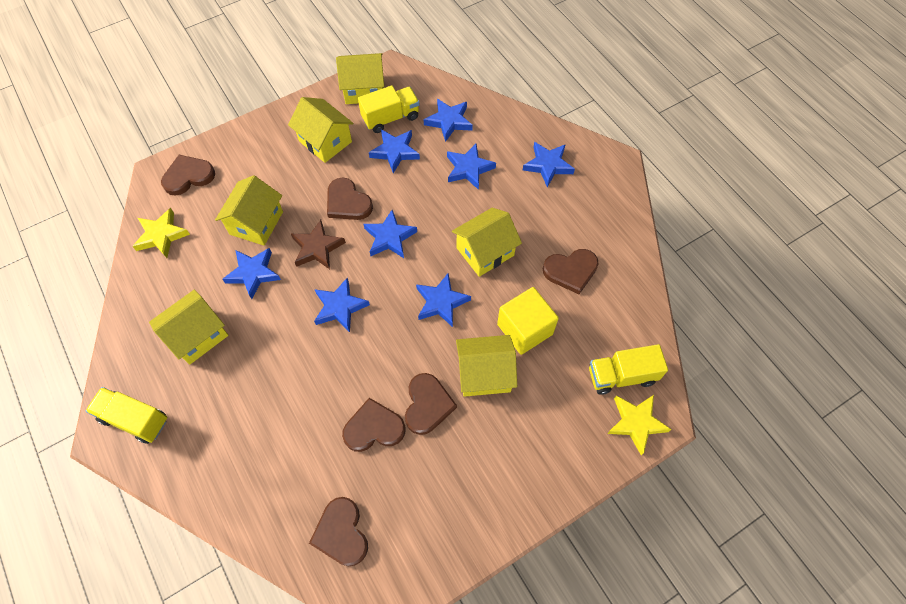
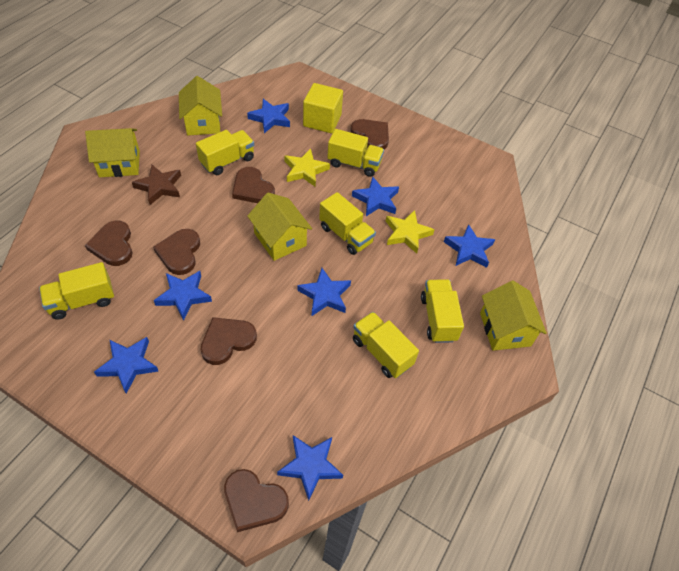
blue star: [223,248,281,299] [314,278,370,332] [363,210,417,258] [369,129,420,173] [416,273,471,327] [423,98,473,142] [447,144,496,190] [523,142,575,187] = 8 -> [94,337,159,394] [154,271,212,321] [247,99,290,133] [277,435,343,501] [297,268,351,316] [352,176,399,216] [444,224,495,268] = 7
yellow house: [149,290,228,365] [215,175,283,246] [288,97,353,163] [336,53,384,104] [452,208,522,277] [456,335,517,397] = 6 -> [85,128,140,177] [179,76,222,135] [247,193,312,261] [480,281,547,351] = 4
yellow truck: [85,387,167,444] [358,85,419,133] [589,344,668,395] = 3 -> [39,262,114,320] [196,130,254,175] [319,192,376,255] [327,129,384,177] [353,312,419,378] [421,279,464,343] = 6

